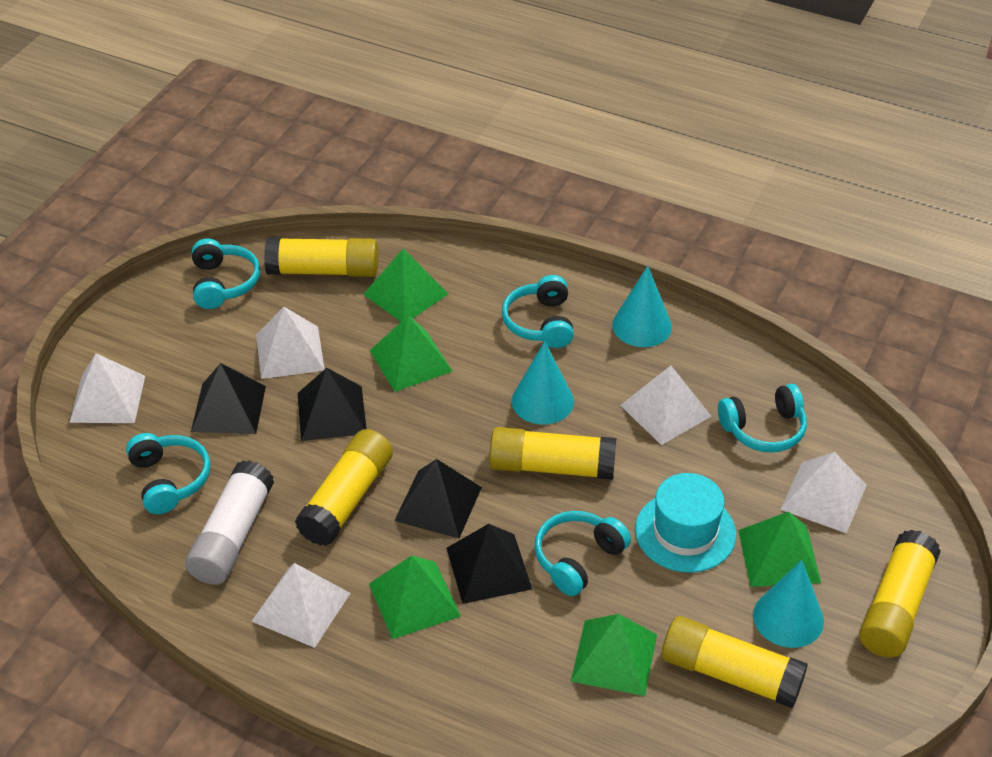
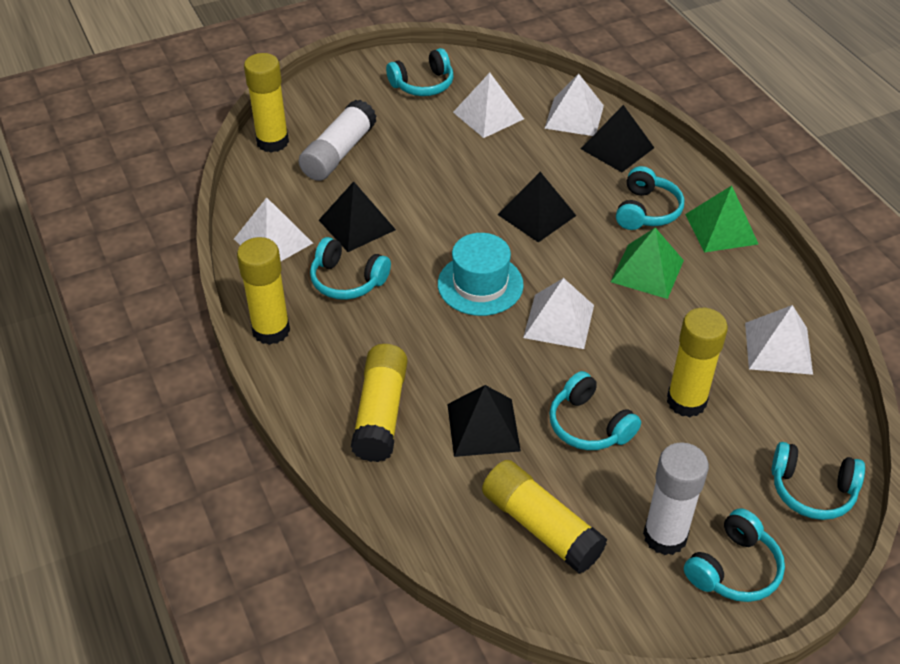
green pyramid: [363,249,448,322] [369,556,461,639] [370,315,453,392] [571,614,657,696] [738,511,821,587] = 5 -> [611,228,684,299] [685,186,758,252] = 2
turquoise cone: [512,341,574,425] [612,266,672,347] [753,560,824,648] = 3 -> none = 0
turquoise headphones: [126,433,211,514] [192,239,260,309] [502,275,574,348] [535,511,631,596] [718,384,807,453] = 5 -> [310,237,391,300] [386,48,454,96] [549,371,641,450] [616,166,684,230] [684,508,785,602] [772,442,865,520] = 6
white glue stick: [185,460,274,585] = 1 -> [299,100,376,181] [643,442,709,555] = 2

